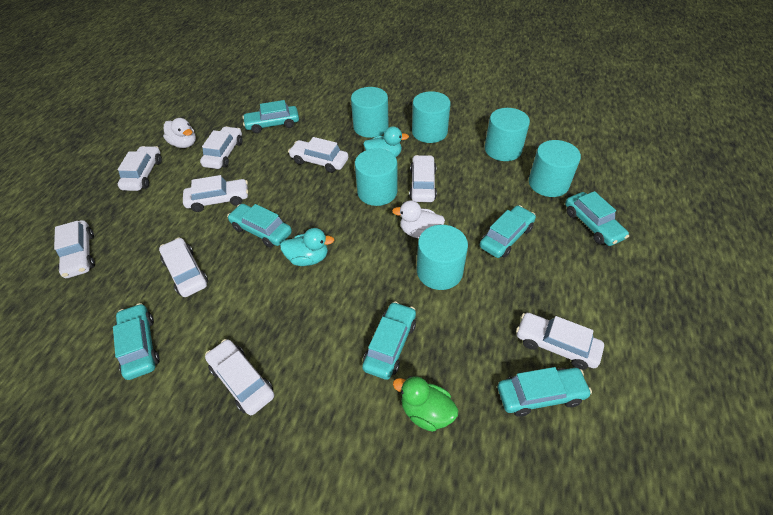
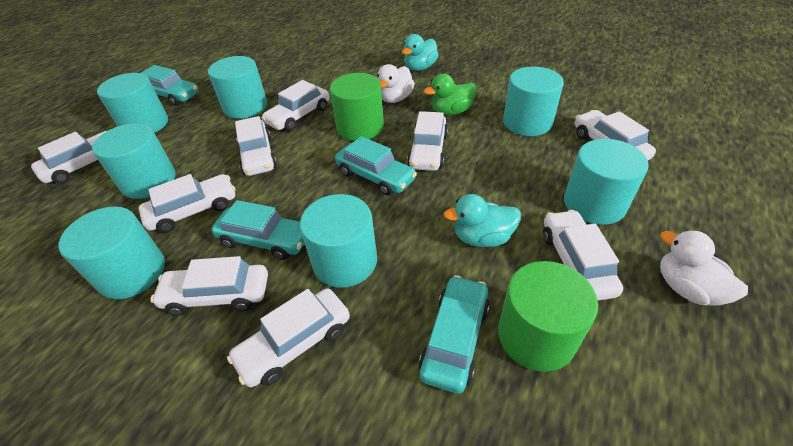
green cylinder: none = 0 -> [329,73,384,141] [498,261,598,372] = 2
turquoise car: [113,303,160,380] [227,204,292,248] [242,100,299,133] [362,302,416,380] [480,205,536,258] [498,367,592,417] [565,191,629,246] = 7 -> [141,65,199,106] [211,200,304,260] [335,136,417,196] [419,275,490,394] = 4
turquoise cylinder: [351,87,389,138] [355,148,397,206] [412,91,451,143] [417,225,468,290] [485,108,530,161] [529,140,581,197] = 6 -> [59,207,165,299] [92,123,175,199] [97,73,168,133] [208,56,267,119] [300,194,377,288] [503,67,564,136] [564,139,649,225] = 7

